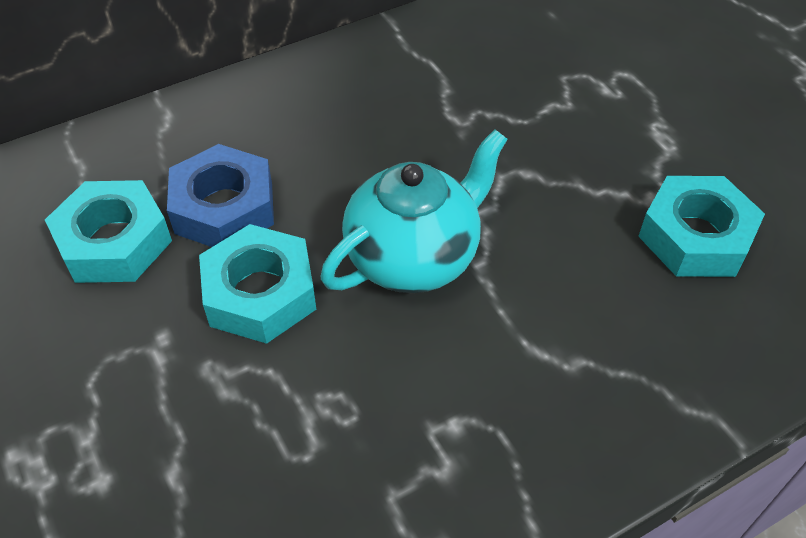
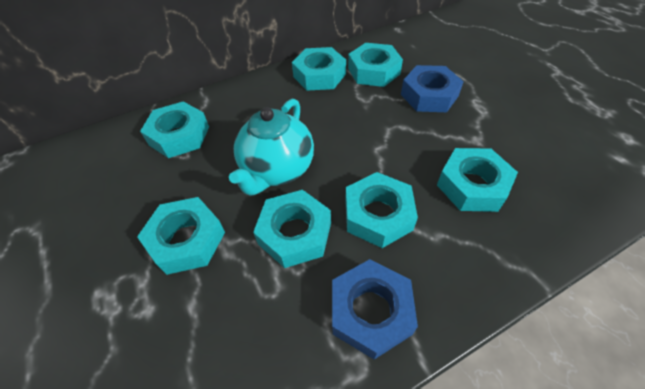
blue nut: [167,144,274,247] = 1 -> [332,259,418,360] [401,65,464,112] = 2
turquoise nut: [45,180,172,283] [199,224,316,344] [638,176,765,277] = 3 -> [137,197,225,275] [140,101,209,158] [253,190,331,268] [292,47,346,91] [345,172,418,248] [348,43,403,87] [437,148,518,212] = 7

